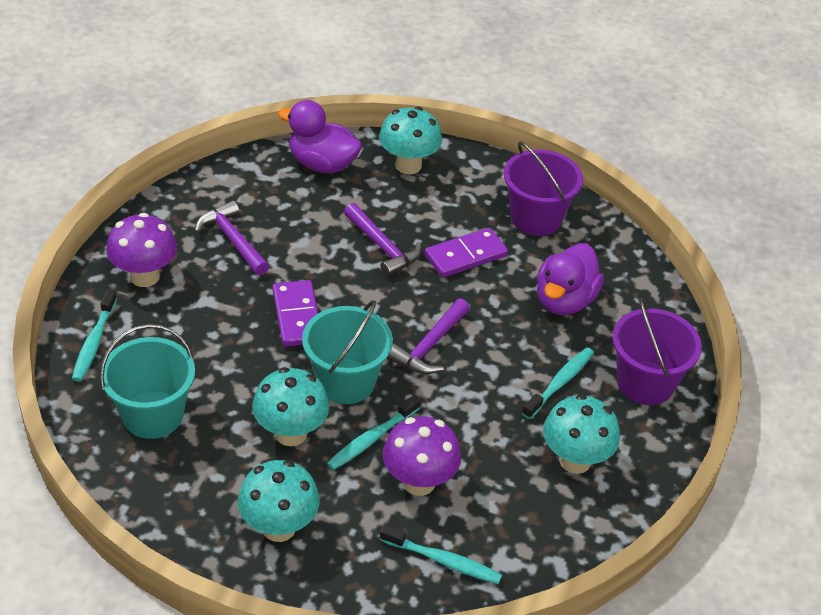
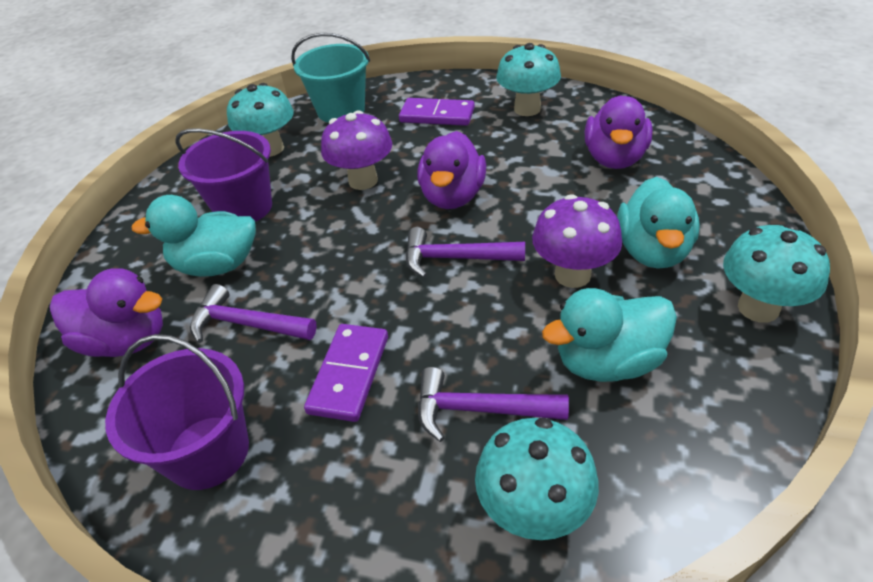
purple duck: [278,100,362,174] [536,243,604,315] = 2 -> [50,268,163,357] [417,131,486,209] [585,95,653,169] = 3
turquoise bucket: [100,324,195,439] [302,300,393,404] = 2 -> [291,33,370,123] = 1
turquoise duck: none = 0 -> [131,195,256,277] [542,288,677,382] [617,177,700,269] = 3
turquoise toothbrush: [72,289,117,382] [327,395,421,470] [380,524,502,584] [522,347,594,419] = 4 -> none = 0

